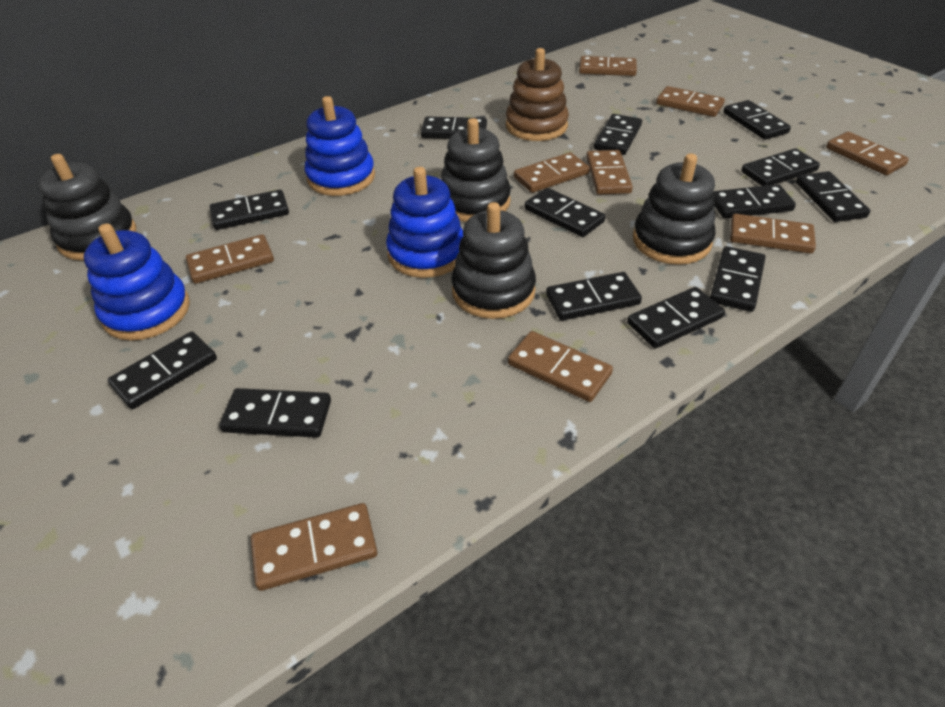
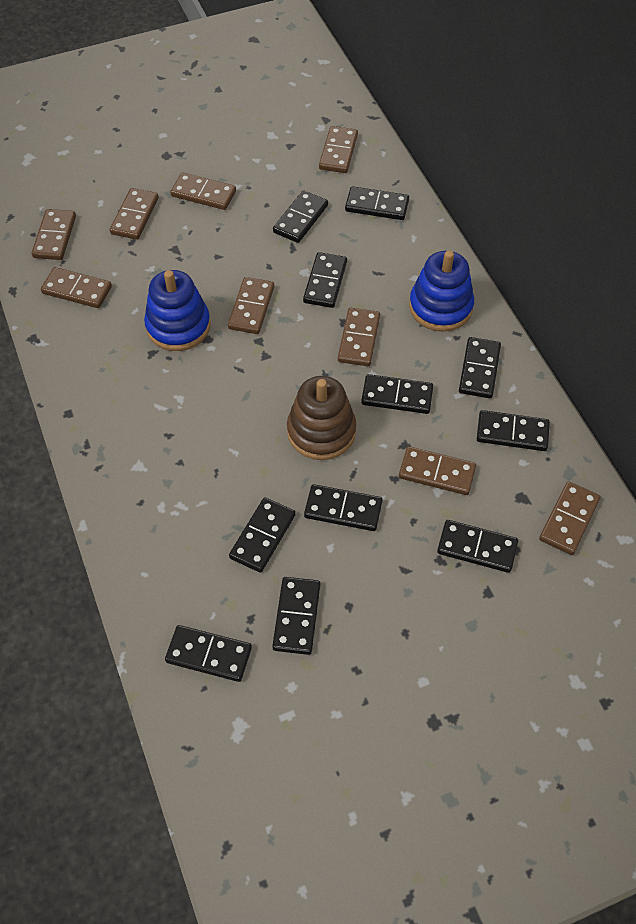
black domino: [108,331,217,409] [210,190,289,230] [219,388,331,438] [421,117,487,139] [525,188,605,237] [546,272,642,321] [594,114,642,155] [627,287,725,348] [710,246,765,312] [713,184,796,218] [723,100,791,140] [741,148,820,186] [796,171,871,222] = 13 -> [165,625,252,682] [229,497,295,573] [272,577,320,655] [273,190,328,243] [303,252,347,308] [304,484,383,531] [345,186,409,220] [361,374,433,414] [437,520,518,573] [459,337,501,398] [477,410,550,451] = 11
black stacking toy: [38,154,136,261] [441,118,511,222] [451,202,536,319] [633,153,716,265] = 4 -> none = 0
blue stacking toy: [84,224,190,341] [305,96,375,196] [386,167,463,278] = 3 -> [144,270,211,351] [409,250,474,332] = 2

